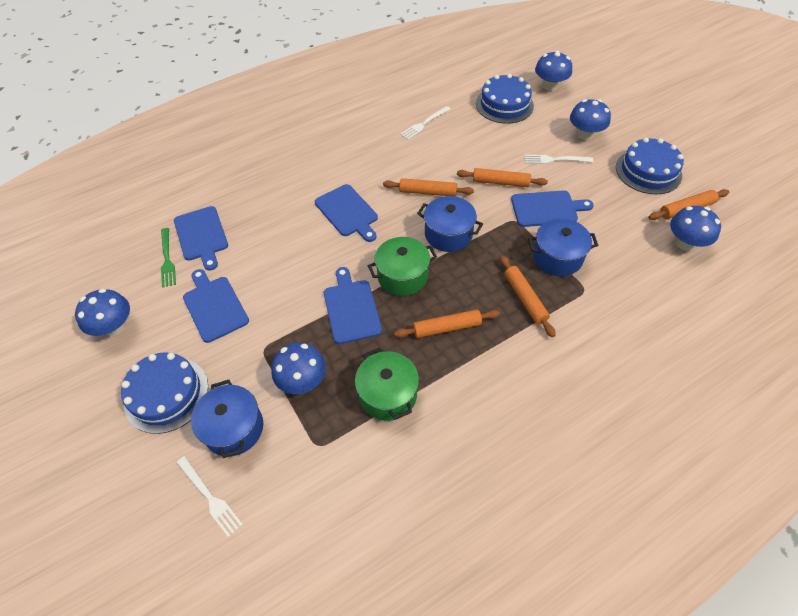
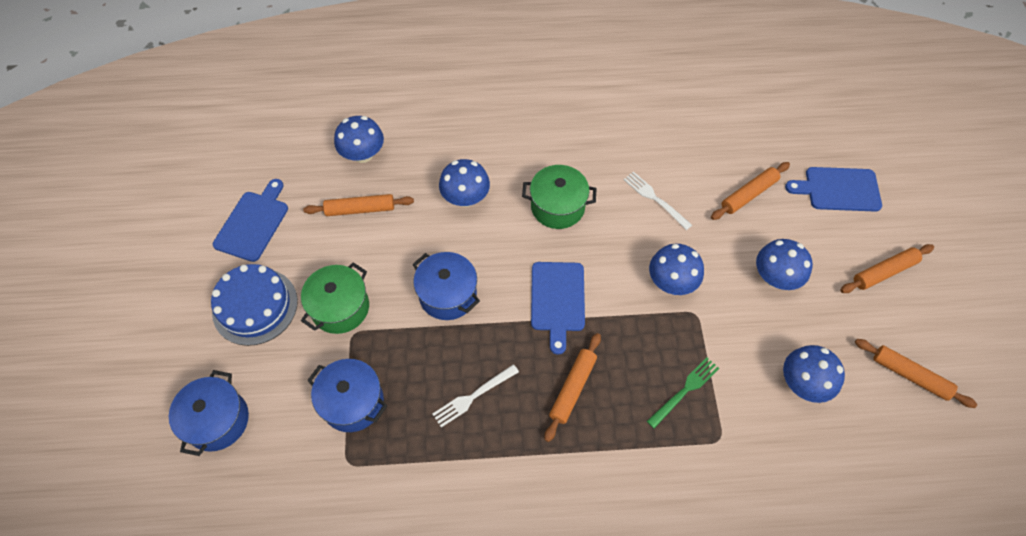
blue cake: [121,352,208,434] [476,74,534,124] [616,137,684,194] = 3 -> [211,264,298,346] = 1
blue cutting board: [174,206,228,271] [183,269,249,343] [315,184,378,242] [324,267,382,344] [511,190,594,227] = 5 -> [213,179,288,262] [531,262,585,355] [785,167,882,212] = 3
white fork: [176,456,243,537] [400,106,450,140] [524,155,593,164] = 3 -> [433,364,519,428] [624,171,692,230] = 2

